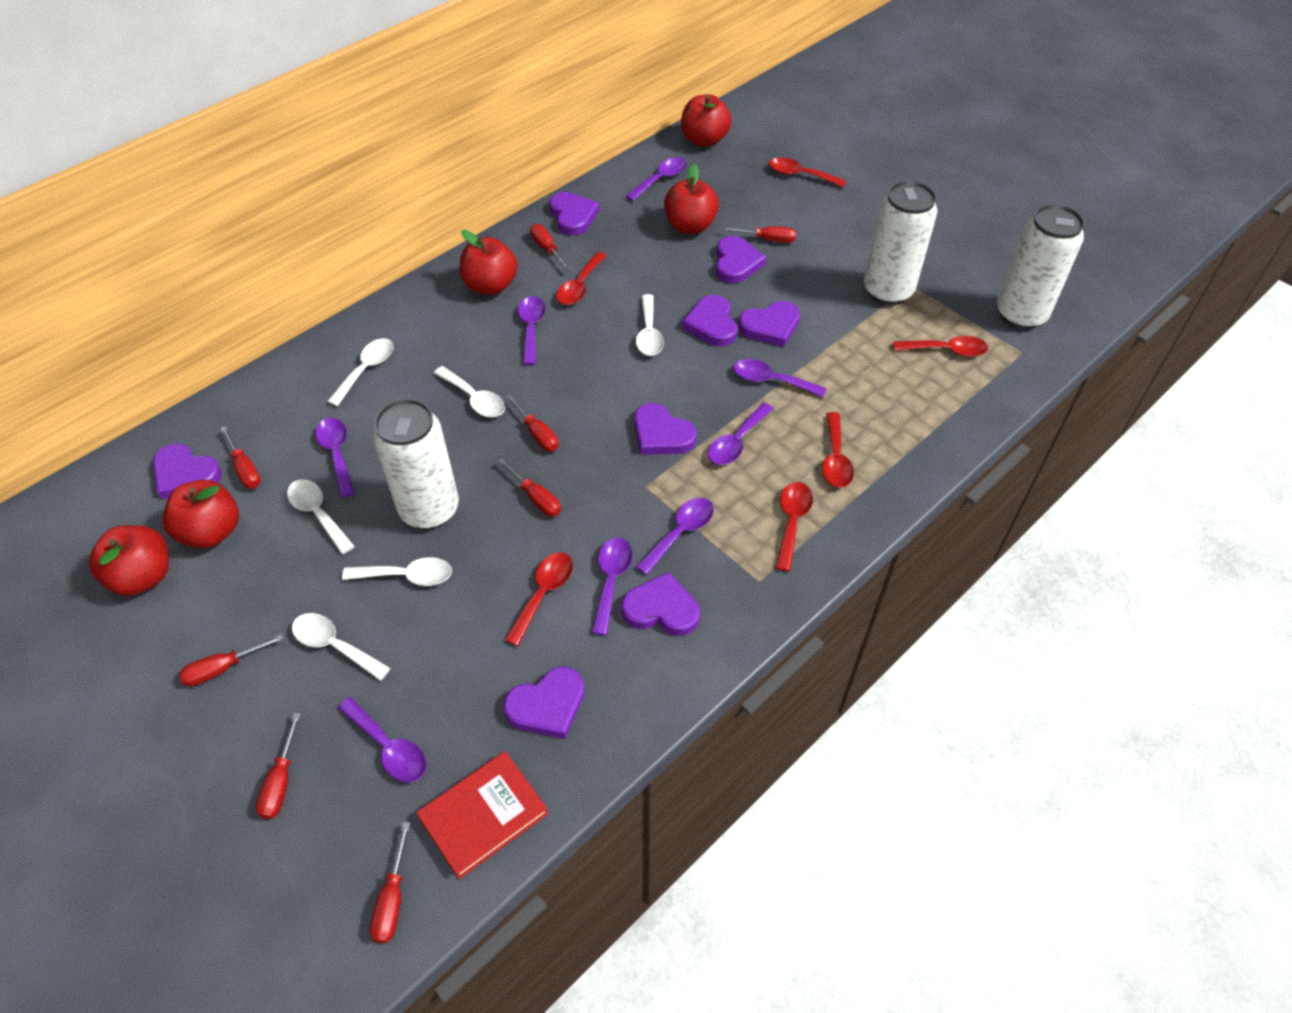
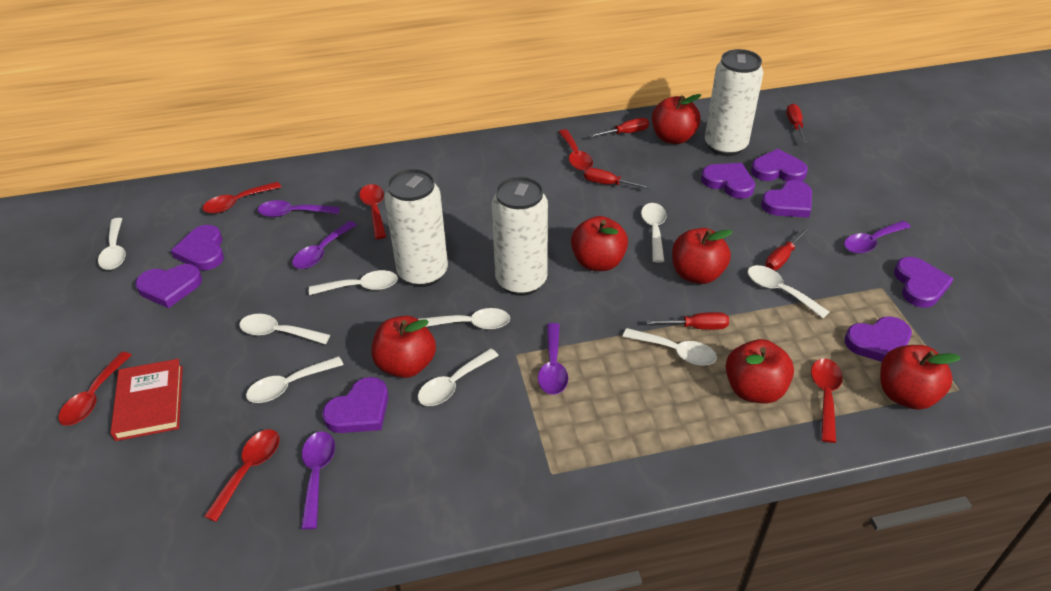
purple spoon: [315,418,355,497] [338,697,427,782] [518,296,546,365] [592,538,633,635] [626,157,687,201] [636,498,714,575] [708,403,774,465] [733,359,827,397] = 8 -> [258,200,340,217] [292,221,357,269] [301,431,335,529] [538,323,568,395] [844,221,911,254] = 5
red apple: [89,525,169,596] [163,480,239,548] [460,230,518,295] [664,164,719,234] [681,94,732,147] = 5 -> [371,316,436,378] [571,216,628,271] [652,94,701,144] [672,228,733,284] [726,339,794,404] [880,345,961,410] = 6
red screwdriver: [179,634,284,686] [220,426,261,489] [256,713,301,819] [370,822,410,943] [498,458,561,516] [506,394,559,451] [530,224,571,270] [722,226,796,243] = 8 -> [584,168,651,189] [589,118,649,138] [646,312,729,330] [765,228,809,270] [786,104,808,143] = 5
white spoon: [287,479,355,554] [292,613,391,681] [327,338,393,406] [342,557,452,586] [434,366,505,417] [636,294,664,356] = 6 -> [98,218,126,270] [239,314,330,344] [246,356,344,403] [309,270,398,295] [418,308,510,330] [418,348,499,406] [623,328,717,366] [641,203,667,262] [748,265,829,318] = 9

